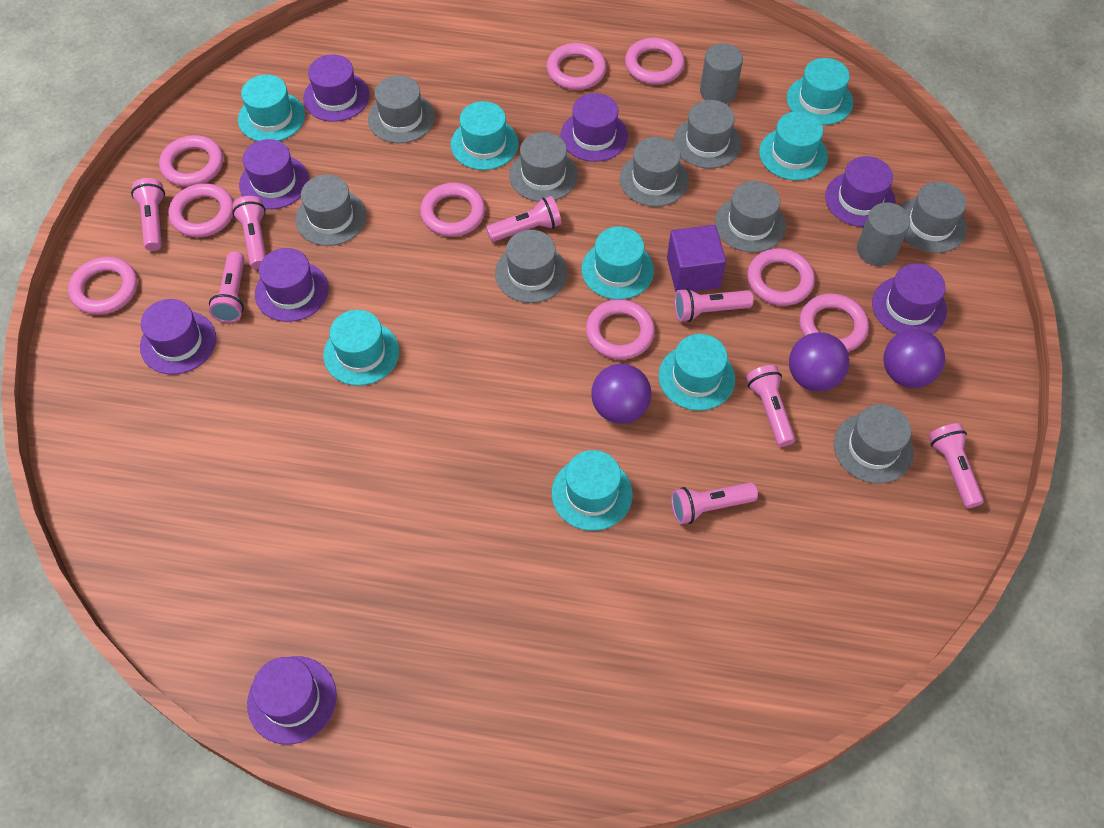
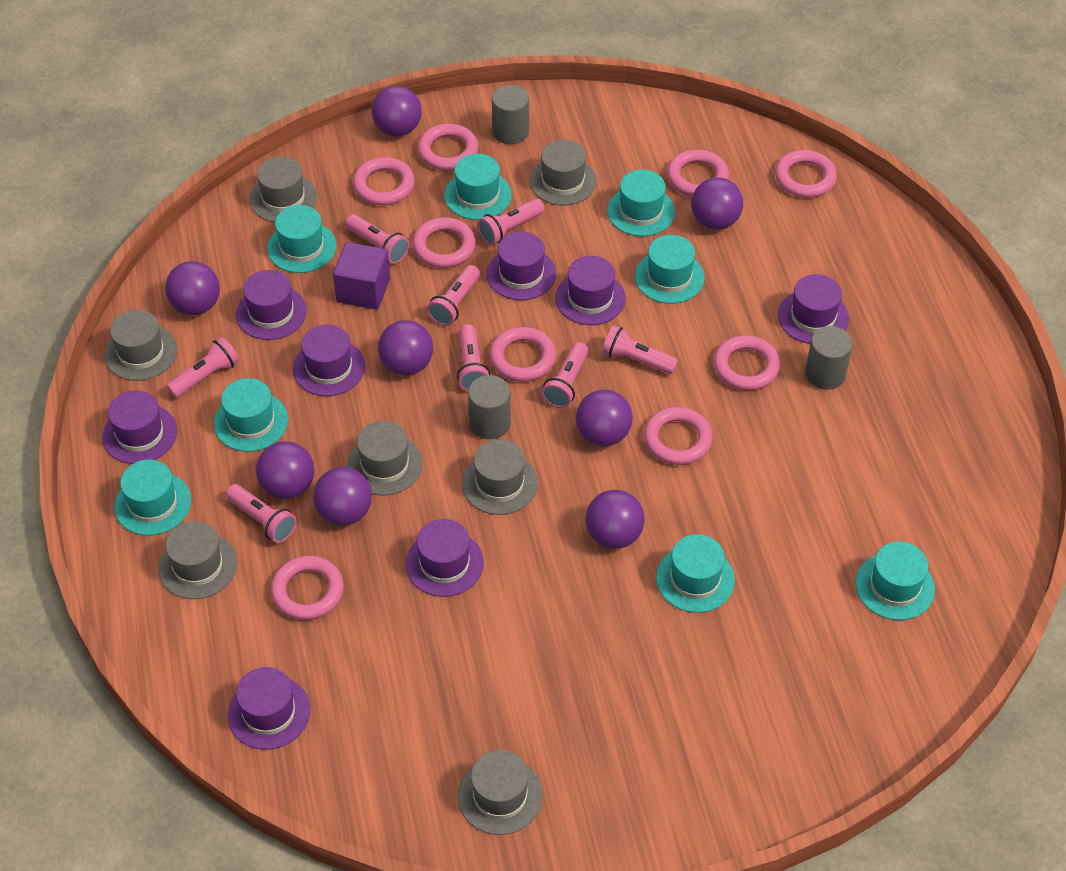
grey cylinder: [700,43,743,104] [857,202,910,266] = 2 -> [468,375,511,439] [492,85,529,144] [805,326,853,390] = 3
grey hat: [296,175,367,246] [368,75,435,143] [495,230,568,303] [509,132,578,202] [620,137,689,207] [673,100,741,168] [715,181,786,252] [834,404,914,484] [901,181,967,253] = 9 -> [105,310,177,381] [158,521,237,599] [250,156,317,223] [347,421,423,496] [458,750,543,835] [462,439,538,515] [530,140,597,206] = 7
purple ball: [591,364,651,424] [789,332,849,391] [883,329,945,388] = 3 -> [165,261,220,315] [256,441,315,499] [313,467,372,526] [372,86,422,136] [378,320,433,375] [576,389,633,446] [585,490,645,549] [691,178,743,230] = 8

